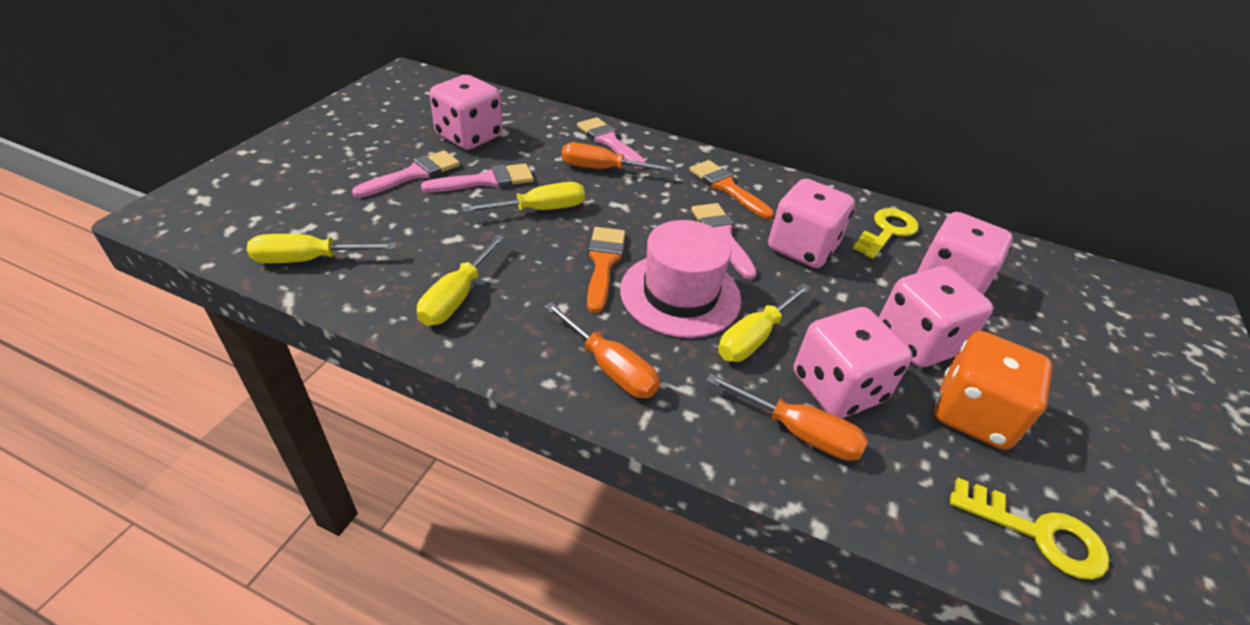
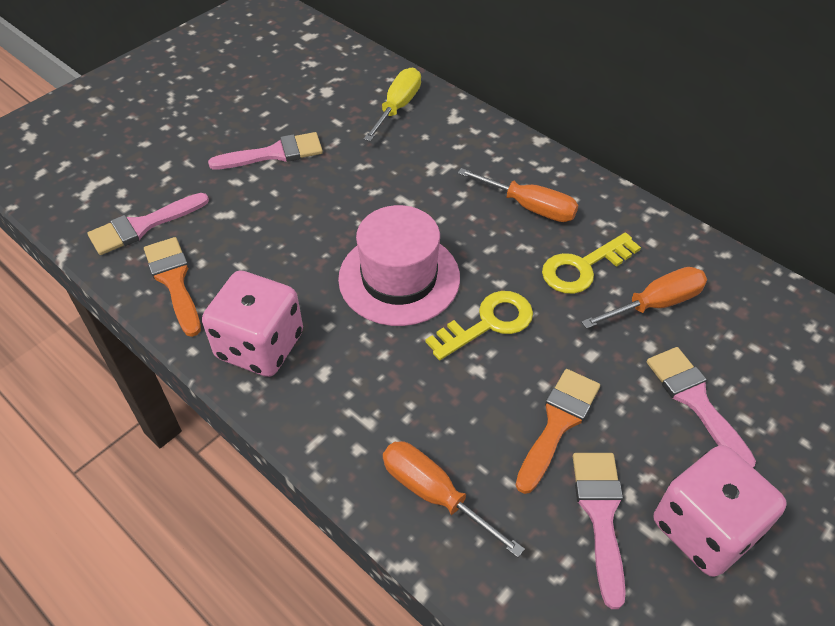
orange dice: [934,331,1053,450] = 1 -> none = 0
pink dice: [430,75,503,150] [768,179,855,268] [794,307,913,418] [879,266,993,367] [917,212,1013,295] = 5 -> [202,270,303,377] [654,445,787,577] = 2
yellow screwdriver: [247,234,397,263] [417,235,505,326] [462,182,585,213] [718,283,811,362] = 4 -> [364,67,421,142] = 1

